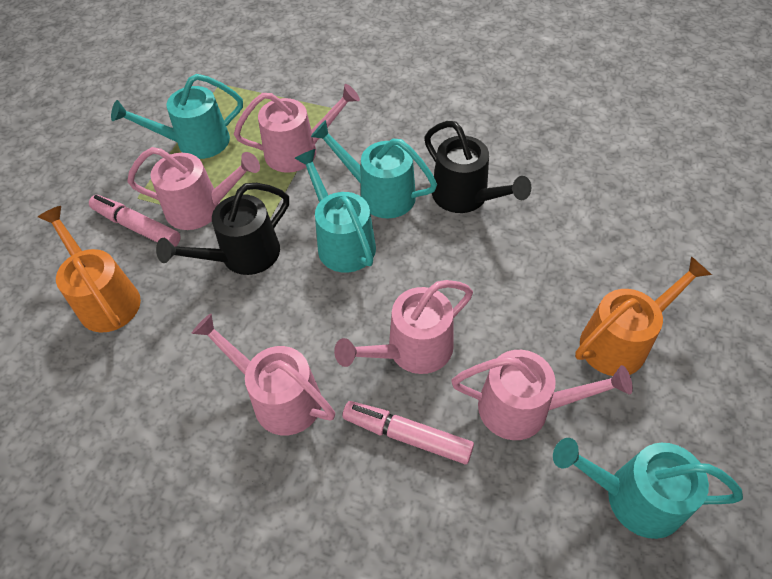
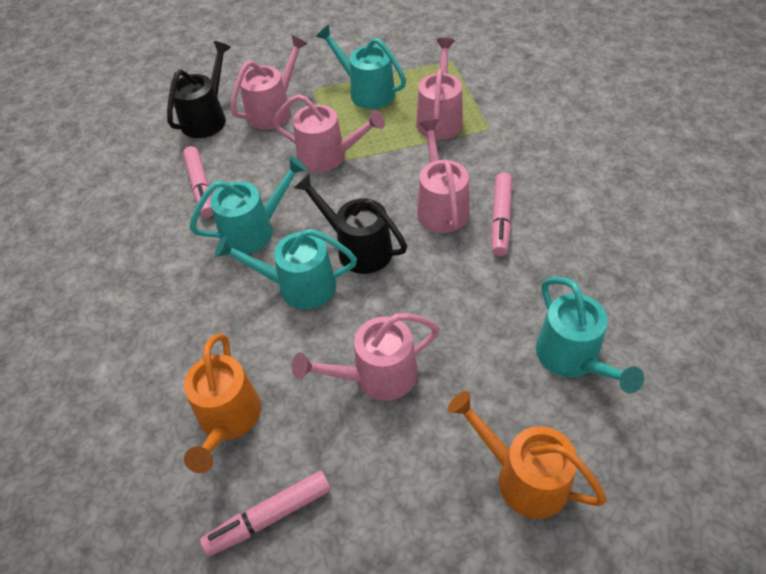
pink marker: [89,195,181,247] [343,401,474,464] = 2 -> [183,146,213,217] [200,471,331,556] [491,173,512,256] = 3

